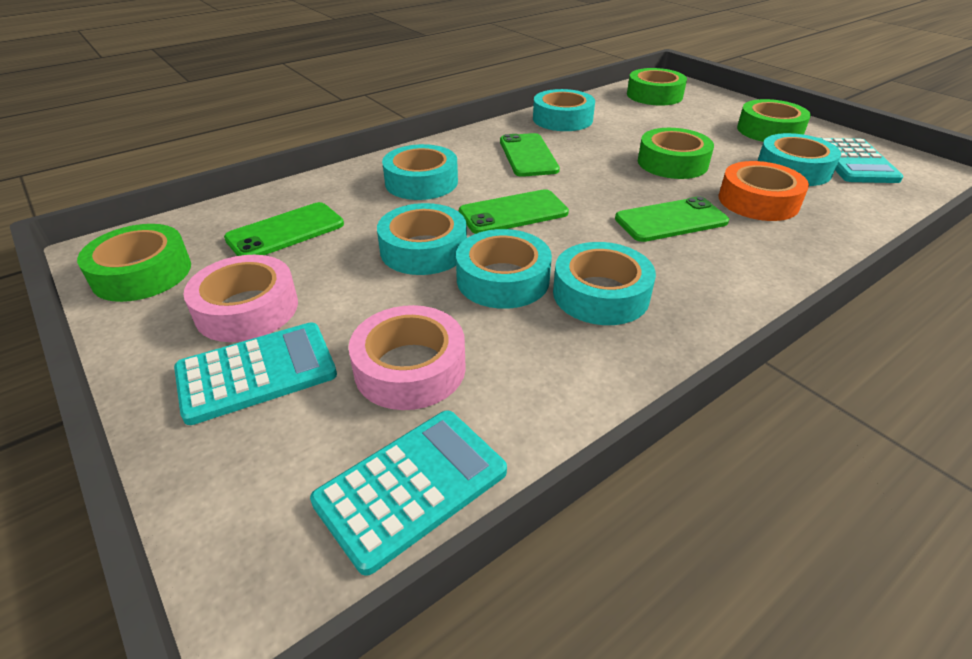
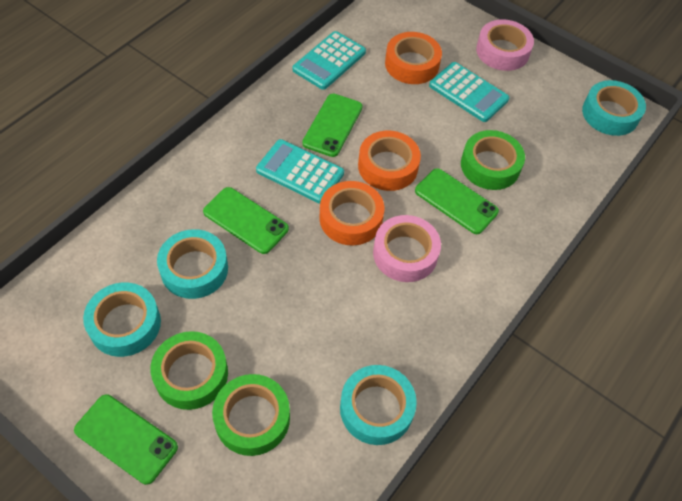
green tape: [77,224,191,302] [627,68,687,106] [638,128,714,179] [737,99,811,142] = 4 -> [151,331,228,410] [212,374,290,456] [461,130,525,190] = 3
orange tape: [718,161,809,221] = 1 -> [319,181,384,246] [358,131,421,191] [385,32,442,84] = 3
turquoise tape: [377,203,467,275] [382,144,458,200] [456,229,552,309] [533,89,595,131] [553,242,656,325] [758,133,841,186] = 6 -> [83,282,161,357] [157,229,228,299] [340,365,417,445] [582,80,646,136] = 4

